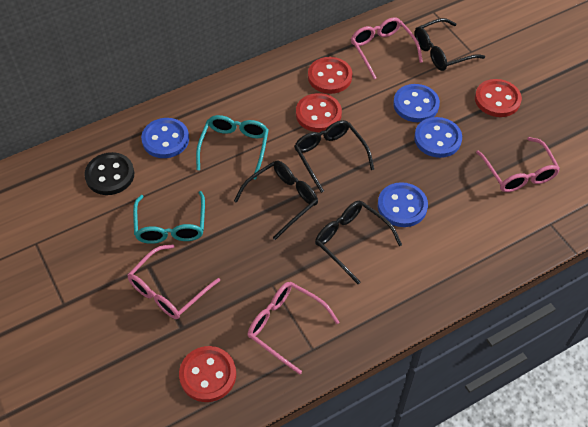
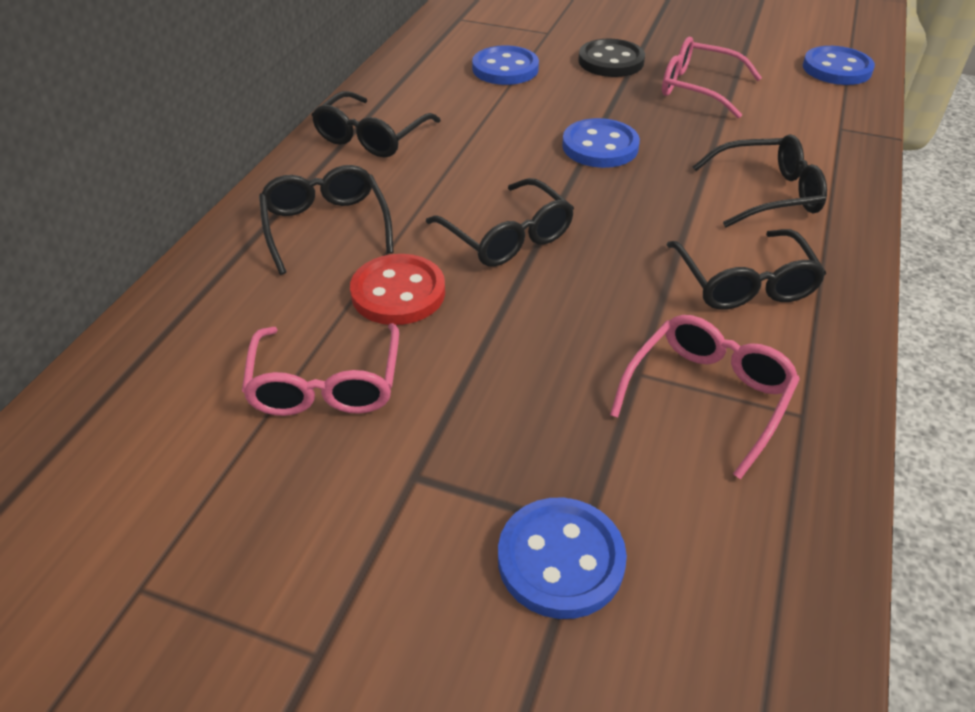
black glasses: [234,161,318,240] [294,120,374,193] [315,201,402,284] [415,18,485,71] = 4 -> [259,165,394,275] [312,91,441,158] [426,178,574,267] [667,229,826,310] [693,134,827,227] = 5
pink glasses: [128,244,220,319] [248,282,340,375] [351,17,423,79] [476,137,560,192] = 4 -> [242,323,399,416] [610,315,800,480] [662,37,762,118] = 3
red button: [179,346,236,402] [296,93,342,132] [308,57,352,94] [475,79,522,117] = 4 -> [350,254,445,325] = 1
turquoise glasses: [133,191,205,244] [196,115,269,180] = 2 -> none = 0

